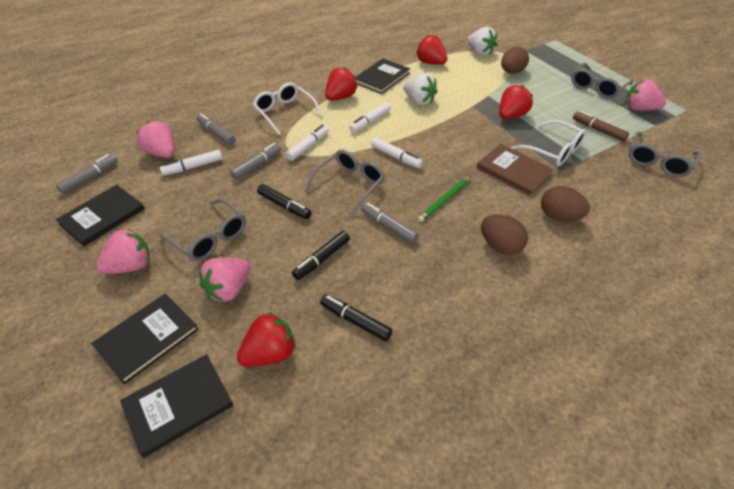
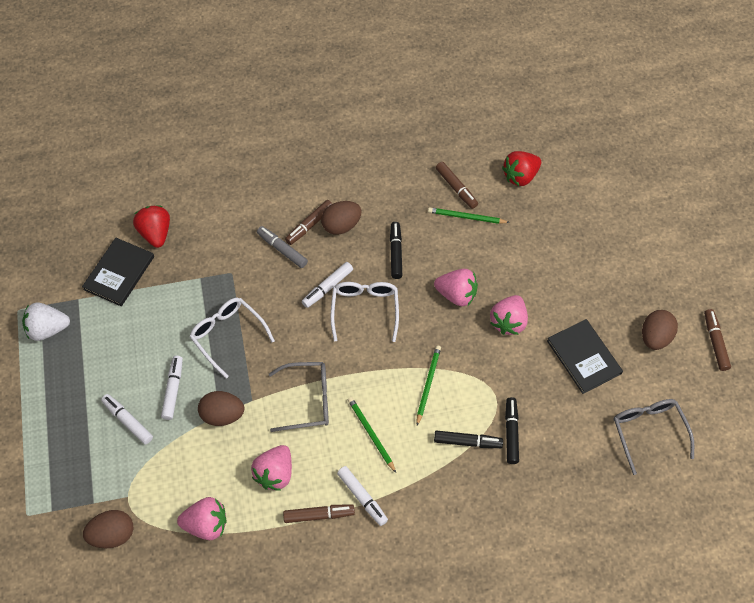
black book: [56,185,145,246] [91,293,199,384] [120,354,233,458] [355,59,410,94] = 4 -> [82,238,154,306] [547,319,623,394] = 2
brown book: [477,144,553,195] = 1 -> none = 0
brown egg: [481,214,528,255] [501,47,529,74] [541,186,590,222] = 3 -> [83,510,133,549] [198,391,244,426] [321,201,361,235] [642,310,678,350] = 4
brown marker: [573,111,629,142] = 1 -> [283,504,355,523] [285,200,332,245] [436,162,478,209] [704,309,731,371] = 4
green pencil: [418,176,471,222] = 1 -> [348,397,396,473] [416,345,441,425] [428,207,510,224] = 3
grey glasses: [159,198,246,261] [305,150,385,216] [571,63,633,99] [628,131,702,177] = 4 -> [269,362,329,432] [614,399,694,475] = 2
grey marker: [56,154,118,194] [197,114,235,145] [230,143,281,180] [361,203,419,243] = 4 -> [257,226,308,268] = 1
red strawberry: [237,312,296,367] [325,67,358,101] [416,35,447,65] [499,85,533,119] = 4 -> [133,205,170,248] [502,151,541,186] = 2
white strawberry: [403,73,437,105] [468,27,497,56] = 2 -> [22,303,70,341] = 1

